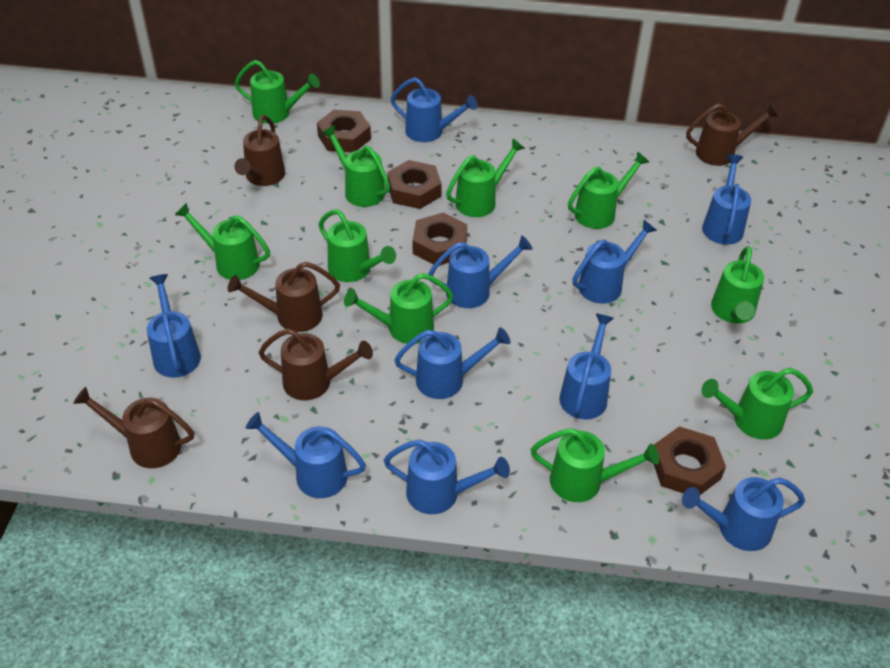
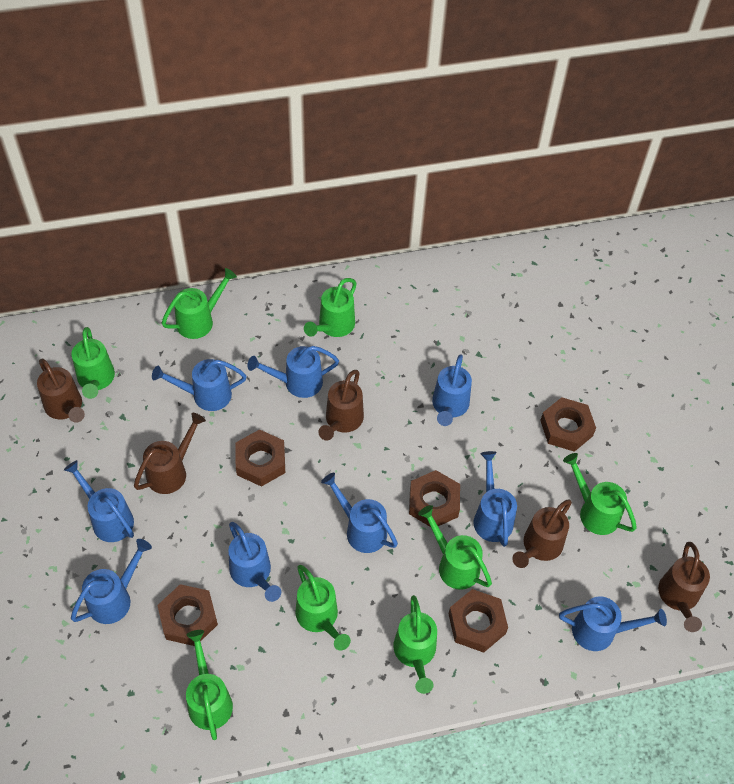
blue watering can: [147,274,201,378] [246,412,366,498] [384,439,510,514] [391,77,478,142] [394,327,511,399] [428,235,533,308] [559,313,614,419] [572,220,657,304] [682,477,805,551] [702,154,751,245] = 10 -> [64,460,134,542] [71,539,152,624] [152,359,247,411] [228,522,281,602] [247,346,339,398] [321,473,398,553] [432,354,472,426] [473,451,517,547] [559,597,667,651] = 9
brown nut: [317,110,371,153] [388,160,442,209] [413,213,467,265] [653,426,726,495] = 4 -> [157,584,218,646] [235,429,285,487] [409,470,460,526] [449,589,508,653] [540,397,596,452] = 5
green watering can: [175,203,270,280] [235,60,320,124] [319,210,396,282] [321,125,390,207] [344,273,454,344] [446,138,525,217] [531,428,659,502] [568,151,649,229] [701,368,813,440] [711,246,764,324] = 10 -> [71,327,115,399] [162,268,237,339] [186,630,233,740] [295,565,351,651] [304,278,357,337] [393,595,437,694] [418,505,492,590] [563,453,637,535] = 8

